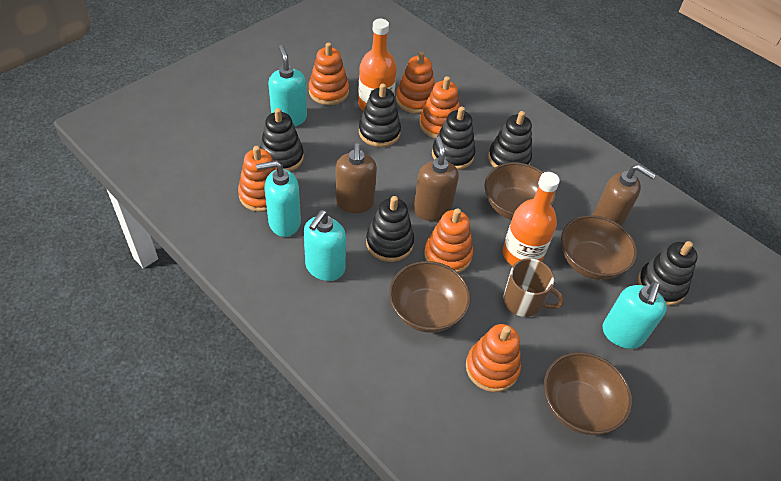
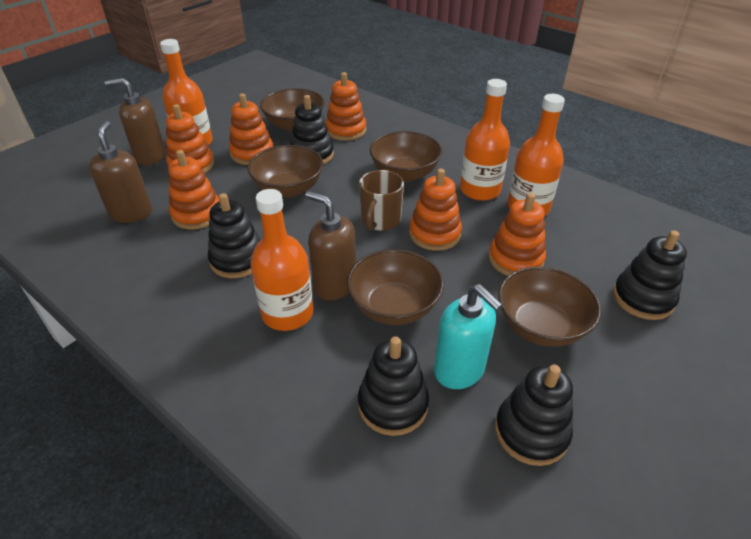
black stacking toy: [260,108,304,172] [359,84,401,147] [366,196,414,262] [432,106,475,170] [488,111,532,168] [638,241,698,306] = 6 -> [208,193,261,278] [290,95,334,164] [358,336,429,436] [495,365,573,466] [613,231,687,320] = 5
brown bowl: [389,261,471,333] [485,162,556,220] [544,352,632,435] [561,215,637,280] = 4 -> [247,145,323,198] [260,88,325,132] [347,249,444,325] [370,131,442,182] [498,266,601,347] = 5
orange bottle: [358,19,397,111] [503,172,560,266] = 2 -> [160,39,213,145] [250,189,314,331] [460,79,510,201] [507,94,565,215] = 4
turquoise soap dispenser: [256,161,301,237] [268,45,307,126] [304,210,346,281] [603,282,667,349] = 4 -> [434,284,503,389] = 1

